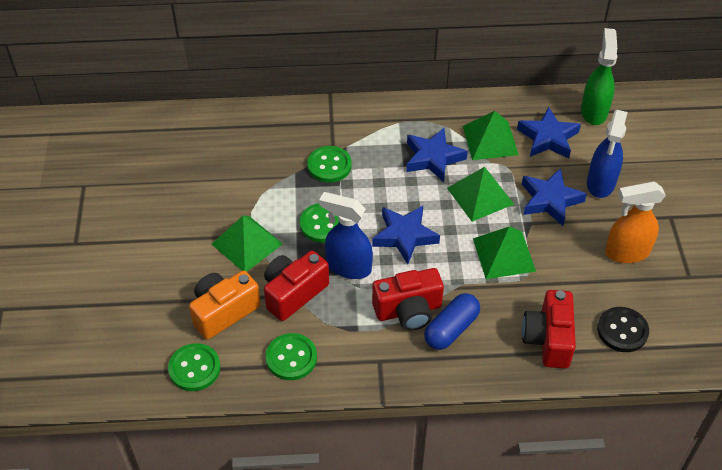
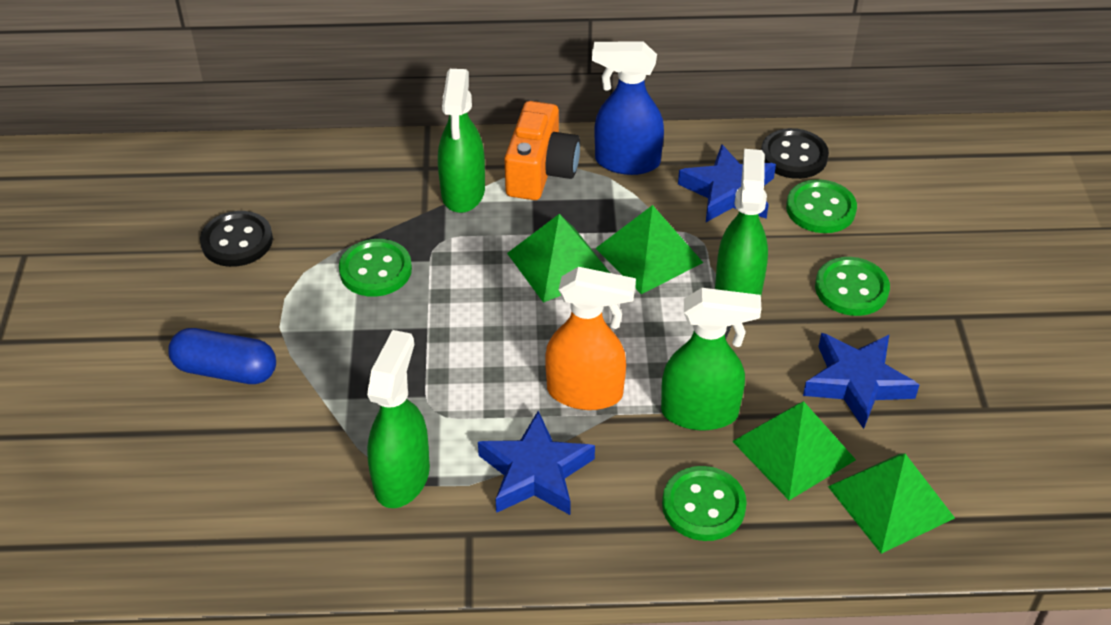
black button: [597,307,649,352] = 1 -> [200,211,273,267] [761,128,829,179] = 2
blue spray bottle: [319,192,373,279] [587,110,628,198] = 2 -> [592,41,664,175] = 1
blue star: [372,206,440,264] [406,128,468,182] [517,107,581,159] [522,168,587,226] = 4 -> [478,411,595,515] [678,144,776,222] [803,333,919,429] = 3
green spray bottle: [581,28,617,125] = 1 -> [367,330,430,508] [438,69,485,213] [661,288,761,430] [715,149,768,295] = 4
red camera: [264,251,329,321] [372,268,444,330] [522,290,576,368] = 3 -> none = 0

